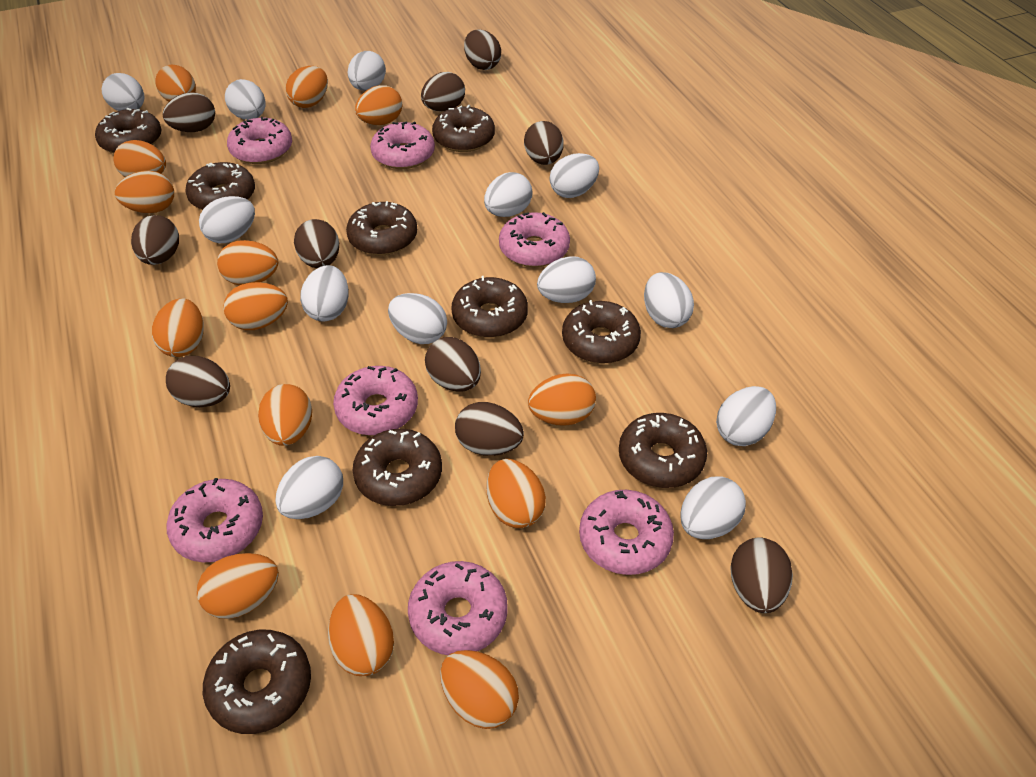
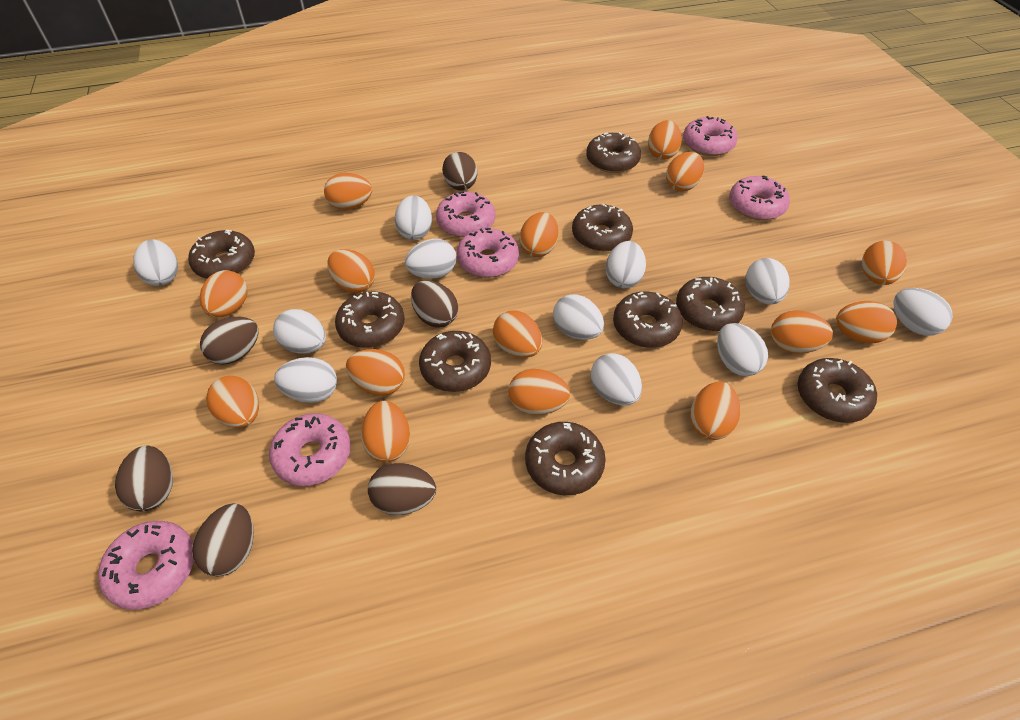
brown egg: [131,215,179,265] [162,92,215,132] [166,356,230,407] [294,219,339,268] [421,72,465,111] [425,337,481,392] [455,402,524,456] [464,30,501,70] [524,121,563,165] [730,538,793,613] = 10 -> [115,446,173,511] [192,503,253,576] [200,317,258,365] [368,463,436,515] [411,280,458,328] [442,152,477,191] = 6
orange egg: [113,140,166,177] [115,171,174,213] [152,298,204,357] [155,65,196,102] [197,553,279,619] [217,240,278,285] [223,282,288,330] [258,384,312,446] [286,66,328,108] [328,594,394,676] [355,85,402,125] [440,650,519,729] [487,459,546,528] [528,374,596,426] = 14 -> [200,270,247,317] [206,376,259,428] [324,173,372,210] [327,249,375,293] [346,349,405,396] [361,401,410,462] [493,310,542,358] [509,369,570,415] [519,212,558,257] [648,120,682,160] [666,152,704,192] [690,381,740,440] [771,310,833,354] [836,301,897,344] [862,240,907,285] = 15
pink donut: [166,478,263,562] [227,116,292,164] [333,366,418,436] [370,121,435,169] [408,561,508,655] [499,212,570,267] [579,490,674,575] = 7 -> [98,521,194,610] [269,413,351,486] [436,191,495,238] [456,228,519,278] [683,116,738,156] [729,175,790,220] = 6
white egg: [102,73,144,111] [199,196,255,243] [225,79,266,120] [275,456,343,519] [300,265,349,321] [348,51,386,91] [388,293,447,344] [484,172,533,217] [537,256,596,303] [549,153,599,198] [644,272,694,328] [680,476,746,539] [716,386,776,446] = 13 -> [133,240,178,286] [273,309,326,354] [274,357,337,403] [395,195,432,240] [405,239,456,278] [553,294,604,340] [591,353,642,406] [606,241,646,288] [717,323,768,376] [746,258,790,304] [893,288,953,336] = 11

